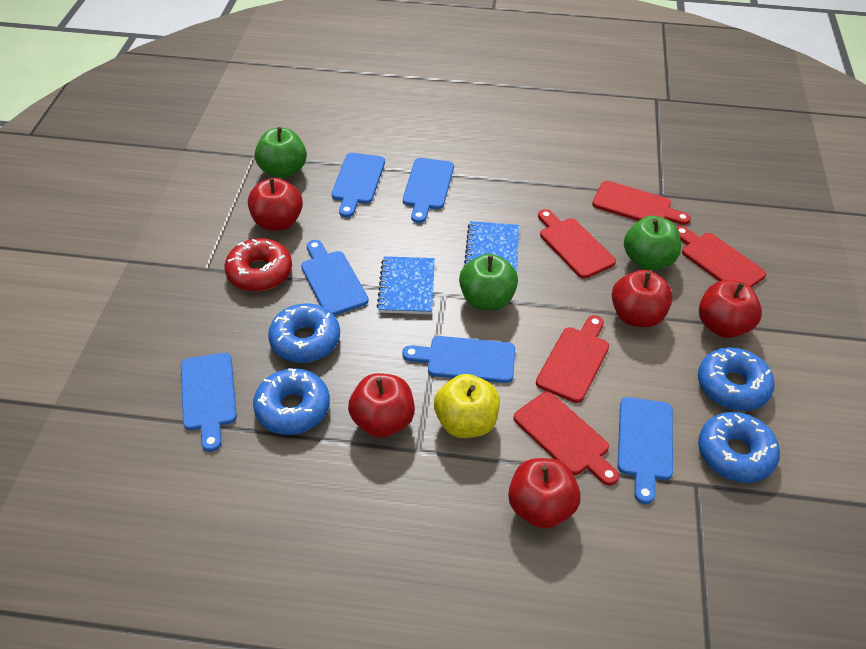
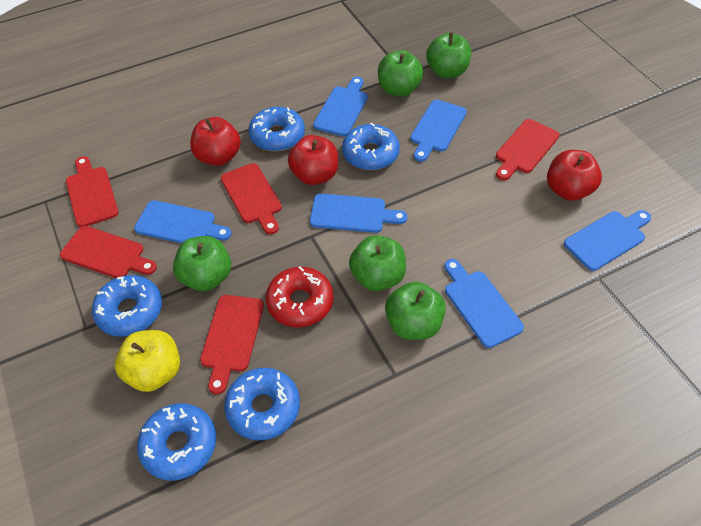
blue donut: [253,368,330,435] [268,304,340,363] [698,347,775,411] [698,412,780,483] = 4 -> [92,275,162,337] [137,404,216,481] [224,368,300,441] [249,107,305,151] [342,122,400,170] = 5
blue notebook: [377,256,435,314] [464,221,519,272] = 2 -> none = 0
green apple: [255,127,307,178] [459,254,518,310] [624,216,681,270] = 3 -> [173,236,231,291] [349,235,406,291] [378,50,423,97] [385,282,446,340] [426,32,471,78] = 5
red apple: [248,178,303,231] [348,373,415,438] [508,458,581,529] [612,270,673,327] [699,280,762,338] = 5 -> [190,117,241,166] [288,135,338,185] [547,150,602,201] = 3

